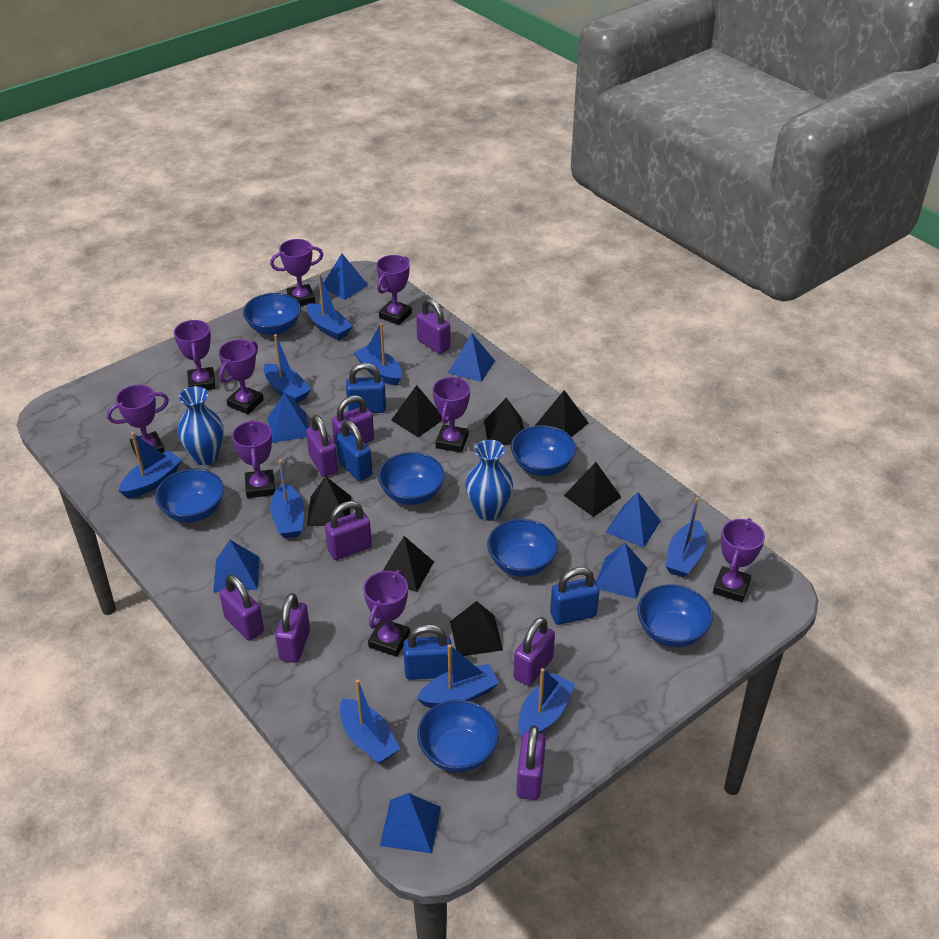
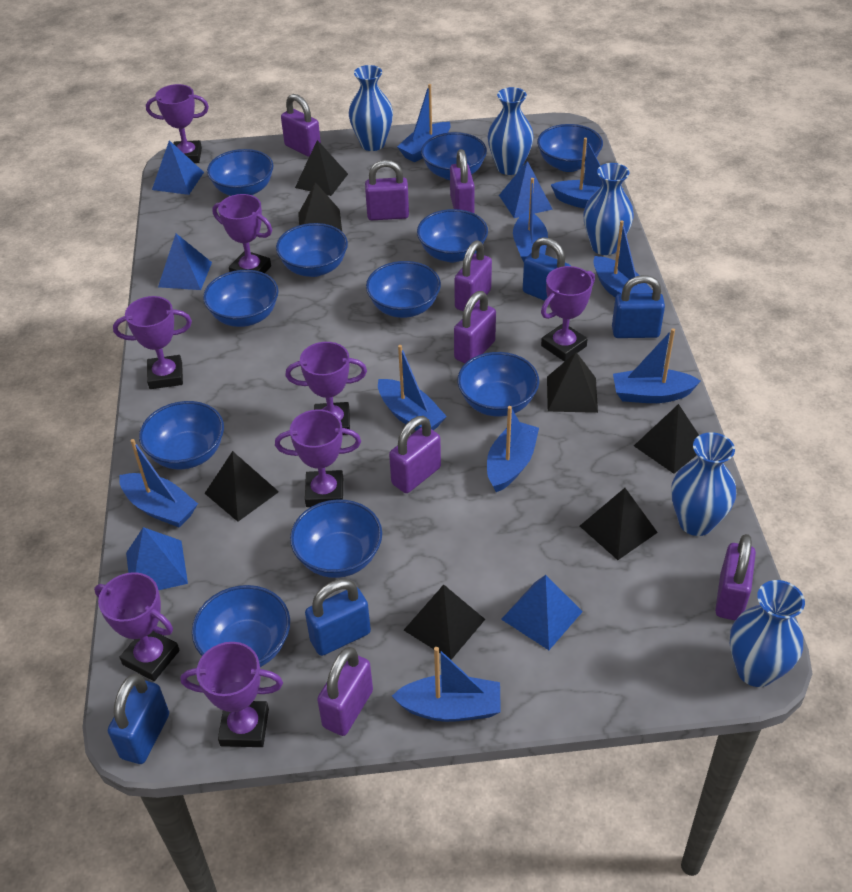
blue bowl: [155,469,224,523] [243,293,301,335] [378,452,445,505] [417,700,499,772] [487,519,558,577] [511,425,576,476] [637,584,713,647] = 7 -> [139,401,224,469] [192,585,290,667] [203,270,279,327] [207,149,273,196] [276,223,348,277] [290,499,382,578] [366,261,441,318] [417,209,488,262] [421,132,487,180] [457,352,539,416] [537,124,603,172] = 11
blue pyramid: [213,540,259,592] [268,393,309,443] [324,253,368,300] [380,793,441,853] [448,333,495,382] [596,543,647,599] [606,492,661,548] = 7 -> [126,527,188,590] [152,140,204,195] [158,234,212,290] [499,161,553,218] [501,575,583,650] = 5
blue vase: [177,386,224,465] [466,440,513,521] = 2 -> [349,65,393,151] [488,87,534,175] [583,163,634,255] [671,432,736,536] [730,580,805,687] = 5
purple trophy: [107,385,169,461] [174,320,215,390] [219,339,264,414] [232,420,275,498] [270,239,323,306] [363,570,410,657] [376,255,412,325] [433,376,470,453] [713,518,765,602] = 9 -> [94,572,180,681] [113,296,192,389] [146,84,209,163] [181,642,283,747] [213,194,272,273] [275,409,361,507] [286,342,367,435] [541,266,595,361] = 8

